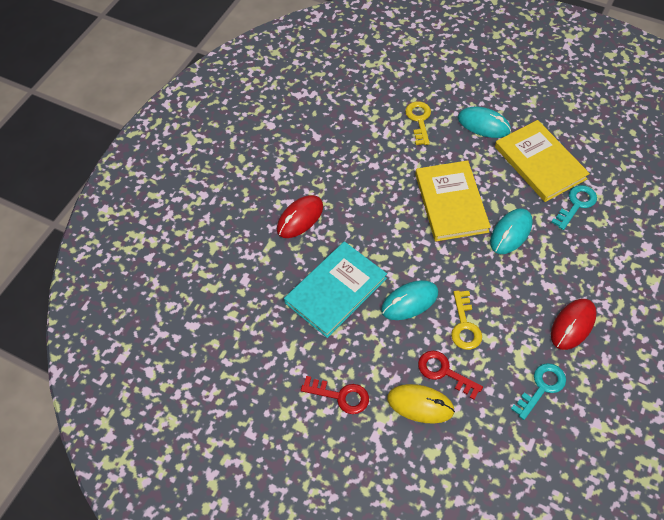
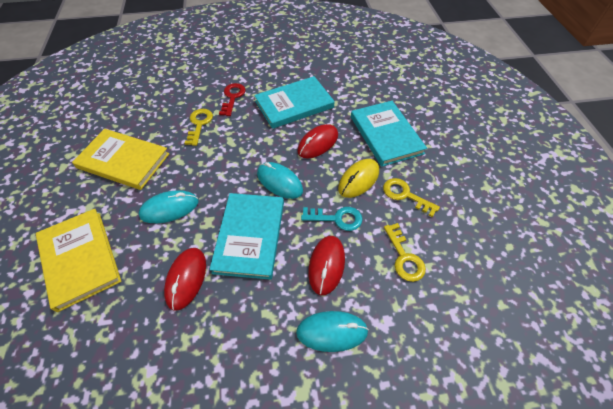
red key: [301,376,369,414] [418,351,483,400] = 2 -> [219,83,246,116] = 1
red mouse: [277,195,323,238] [551,299,597,350] = 2 -> [164,248,206,311] [297,124,338,158] [308,236,345,295] = 3
turquoise book: [284,241,387,338] = 1 -> [209,193,284,280] [254,76,335,129] [351,101,427,167] = 3
turquoise key: [511,363,566,420] [551,185,597,230] = 2 -> [301,207,363,231] = 1
yellow key: [405,101,431,145] [451,290,482,350] = 2 -> [184,109,213,146] [383,178,440,217] [384,223,426,282] = 3

